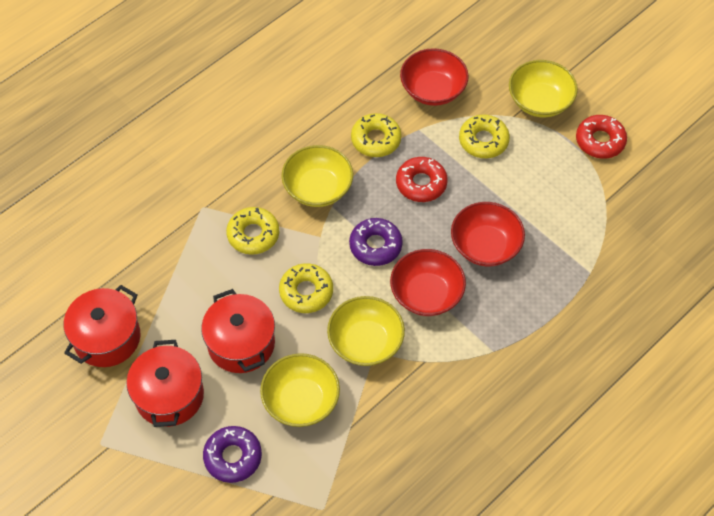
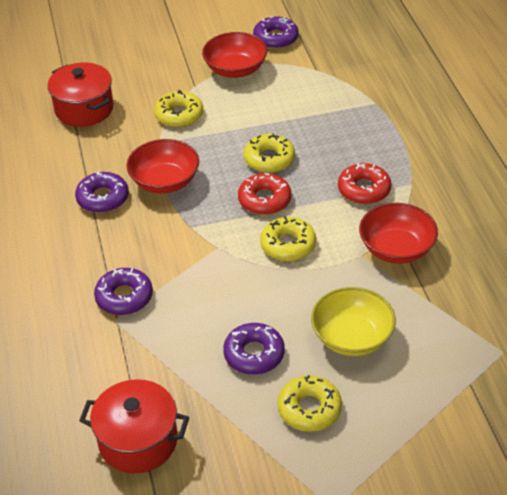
purple donut: [203,426,262,483] [349,218,403,266] = 2 -> [75,171,129,213] [94,268,153,315] [223,323,285,375] [253,16,299,49] = 4
red pot: [64,285,140,367] [126,340,204,427] [201,289,275,373] = 3 -> [48,62,114,127] [79,379,189,474] = 2
yellow bowl: [260,353,340,427] [281,145,353,207] [327,296,405,366] [509,60,578,117] = 4 -> [311,287,396,356] = 1

